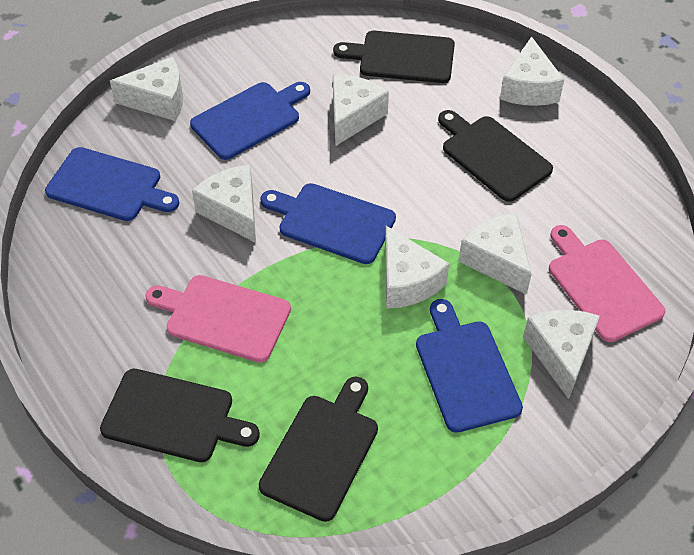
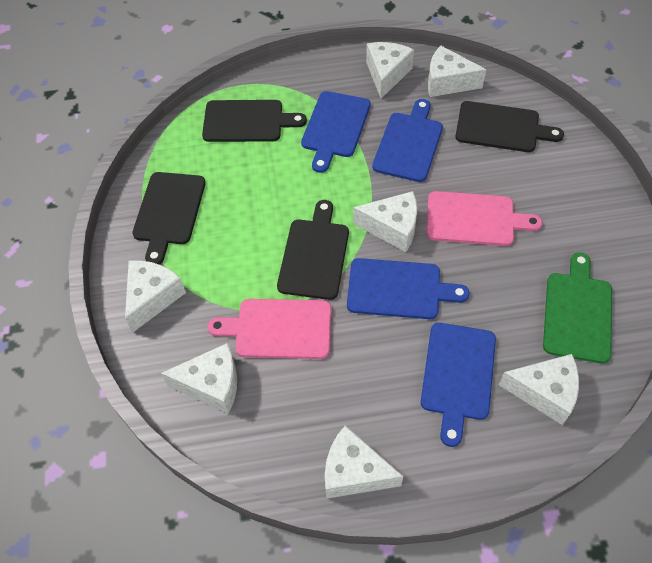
green cutting board: none = 0 -> [543,252,612,364] = 1

